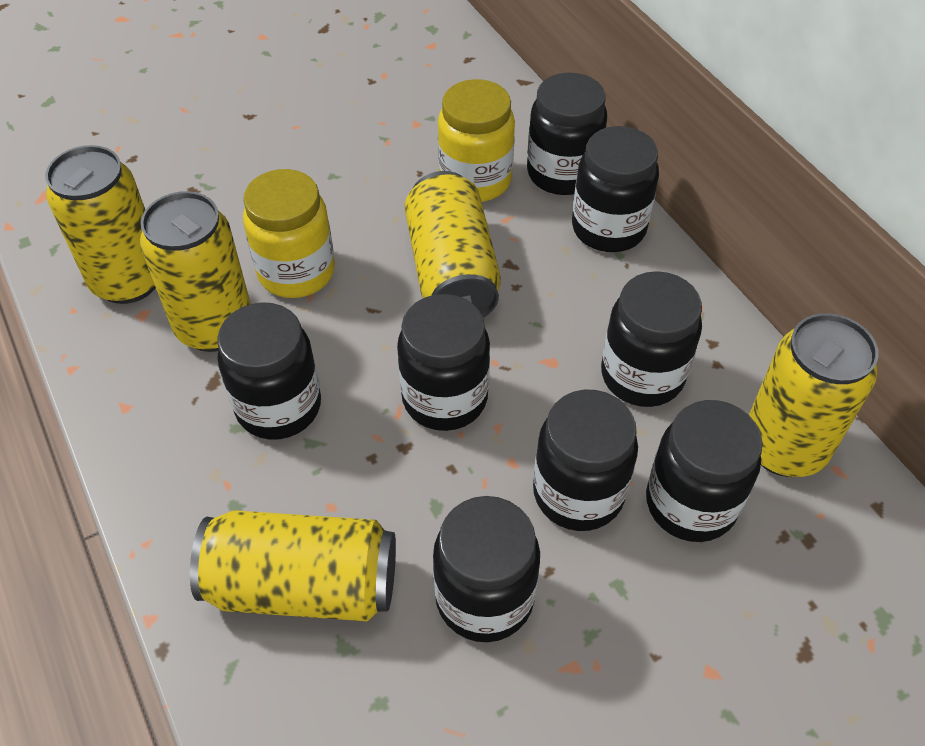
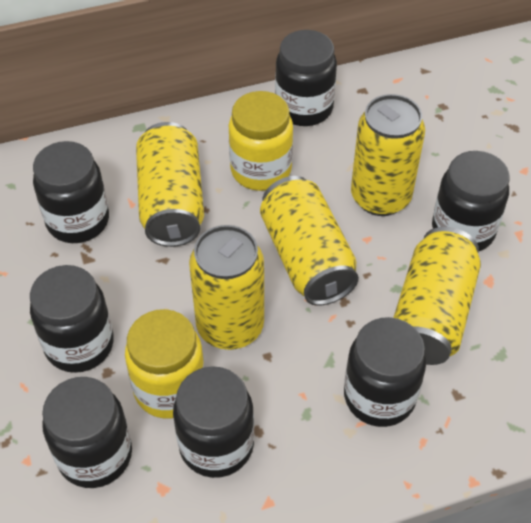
black jar: [217,302,321,440] [397,294,490,431] [433,496,540,642] [527,73,607,195] [533,390,638,531] [572,126,659,252] [601,271,702,407] [646,400,763,542] = 8 -> [30,265,114,373] [33,141,109,243] [42,377,132,488] [173,366,254,478] [275,30,337,126] [344,317,426,427] [432,151,510,251] = 7

